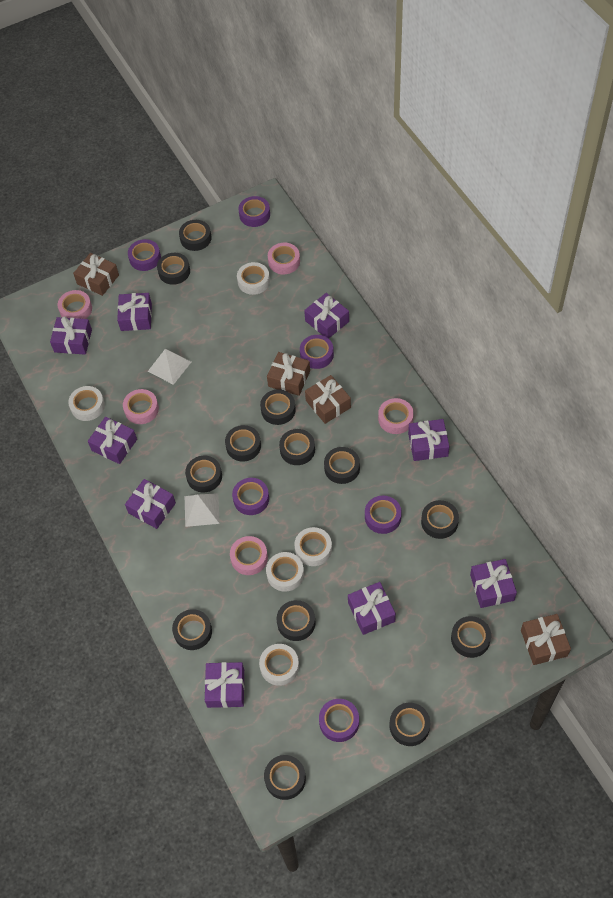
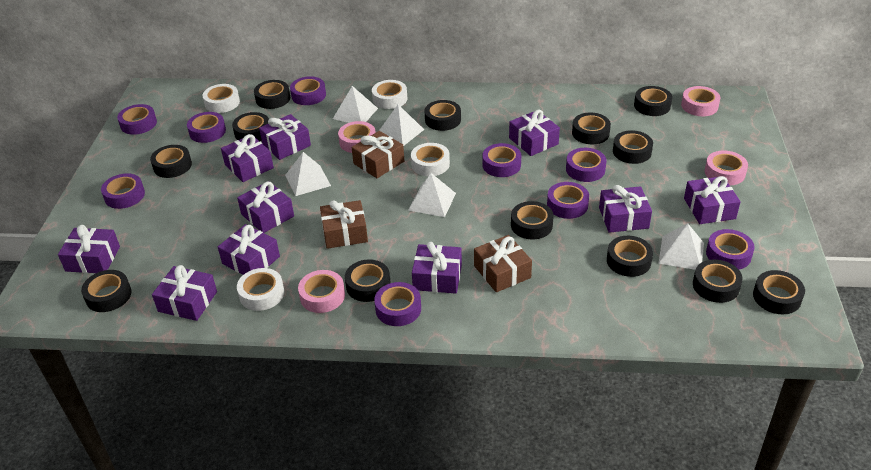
brown gift: [73,253,119,296] [267,352,310,396] [305,375,351,424] [521,614,571,665] = 4 -> [320,200,368,249] [351,131,404,178] [474,235,532,292] = 3
pink tape: [58,290,92,319] [123,389,159,424] [230,536,268,575] [268,243,300,274] [378,398,414,434] = 5 -> [298,270,345,313] [338,121,376,153] [681,86,720,116] [705,151,748,185] = 4
purple gift: [50,316,92,355] [88,417,137,464] [117,293,152,331] [125,479,176,529] [205,662,245,708] [304,293,349,339] [348,582,396,635] [408,419,450,461] [470,559,517,608] = 9 -> [58,225,120,273] [152,265,217,321] [218,224,280,275] [221,134,274,182] [237,181,294,233] [259,114,311,160] [412,242,462,294] [509,110,560,156] [599,185,652,233] [684,176,741,224] = 10
purple tape: [128,239,161,271] [232,478,269,515] [238,196,270,227] [300,335,334,369] [319,699,359,742] [365,496,402,534] = 6 -> [101,173,145,209] [117,104,157,135] [187,112,226,143] [290,76,326,105] [374,282,421,326] [482,143,521,177] [547,182,589,219] [566,148,606,182] [706,229,755,269] = 9
white pyramid: [148,349,191,385] [185,493,220,527] = 2 -> [285,152,331,196] [333,86,378,123] [379,104,424,146] [408,173,456,217] [658,223,704,270] = 5
white tape: [68,386,105,421] [237,262,270,295] [259,644,299,686] [266,552,304,592] [294,527,332,566] = 5 -> [203,84,240,113] [237,268,284,311] [372,80,407,109] [411,143,450,176] = 4

